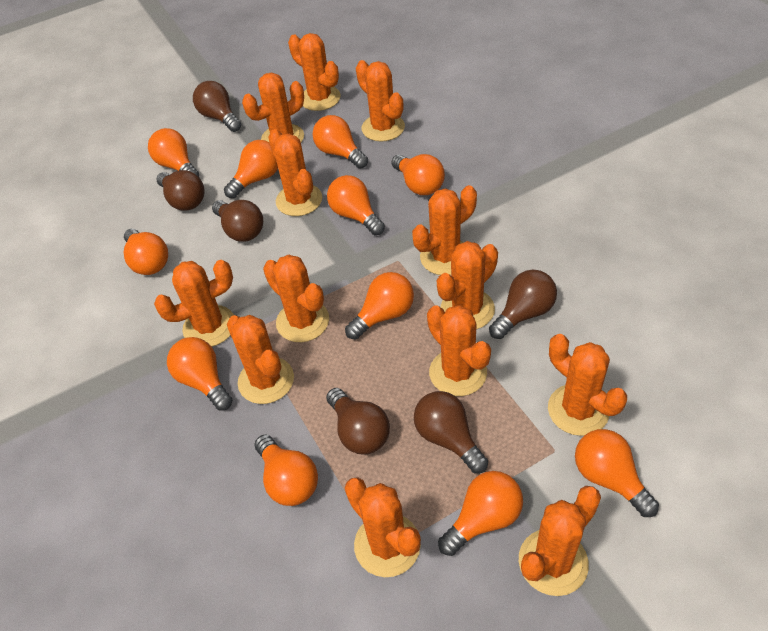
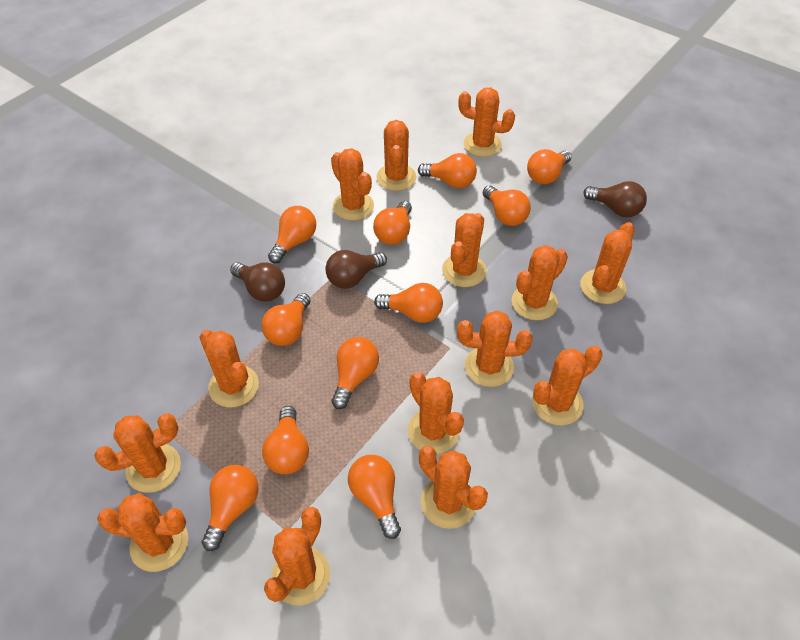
brown light bulb: [156,170,205,211] [193,81,241,132] [212,200,263,242] [326,388,390,454] [414,391,488,473] [489,270,557,339] = 6 -> [230,262,285,302] [325,250,387,289] [583,181,647,218] = 3
orange cactus: [154,260,234,347] [227,315,294,404] [242,73,304,143] [263,255,329,342] [268,129,322,216] [288,33,341,111] [345,477,421,577] [356,60,405,142] [412,185,477,275] [427,305,491,396] [437,241,498,330] [519,486,601,596] [548,334,627,436] = 13 -> [94,413,181,493] [97,493,188,572] [199,330,259,408] [264,507,330,606] [331,148,374,221] [376,120,416,191] [408,372,464,454] [419,446,488,529] [442,213,487,287] [457,310,533,387] [458,88,515,157] [512,245,568,320] [532,346,603,426] [580,222,635,304] = 14

